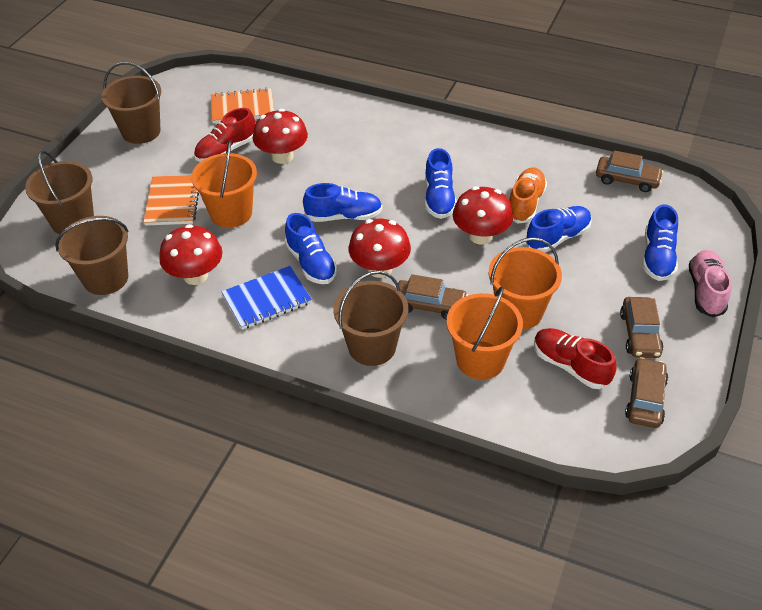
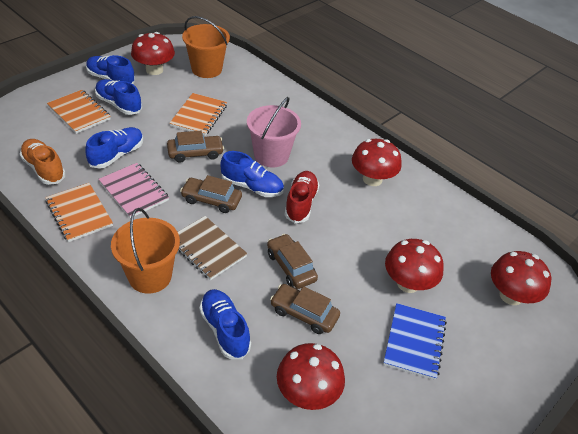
brown bucket: [25,151,94,235] [55,216,129,295] [101,62,161,144] [333,271,408,366] = 4 -> none = 0
brown notebook: none = 0 -> [178,216,247,280] = 1
orange bucket: [191,140,257,228] [447,286,523,380] [489,237,562,330] = 3 -> [111,208,180,294] [182,16,230,78] = 2
orange notebook: [144,175,199,226] [211,88,274,124] = 2 -> [45,183,113,242] [47,90,111,134] [169,93,227,136] = 3
pink bucket: none = 0 -> [247,97,301,167] = 1
pink notebook: none = 0 -> [99,163,169,218] = 1
pink shoe: [689,250,732,317] = 1 -> none = 0
red mushroom: [159,224,222,285] [253,109,308,164] [349,219,411,278] [453,186,513,245] = 4 -> [131,32,175,75] [277,343,345,410] [352,139,402,186] [385,239,444,293] [491,251,551,305] = 5
red shoe: [194,108,255,162] [534,328,617,389] = 2 -> [284,171,319,223] = 1

